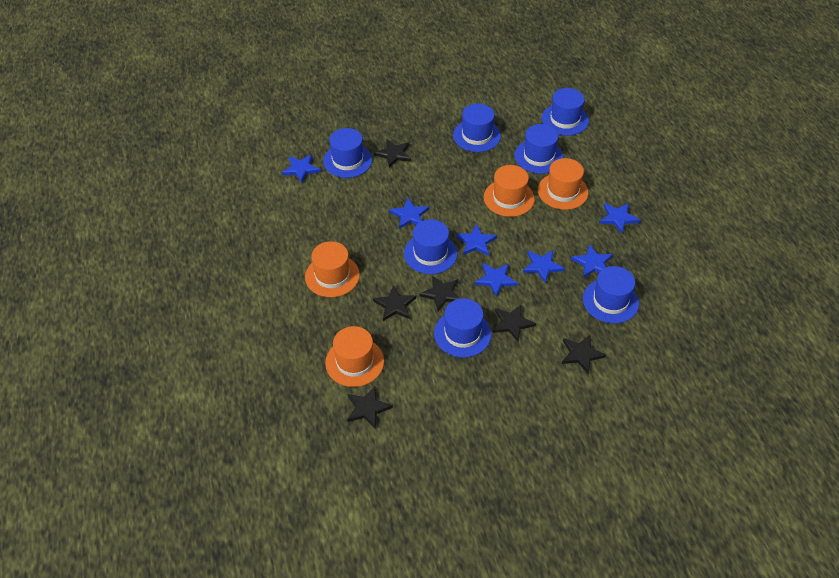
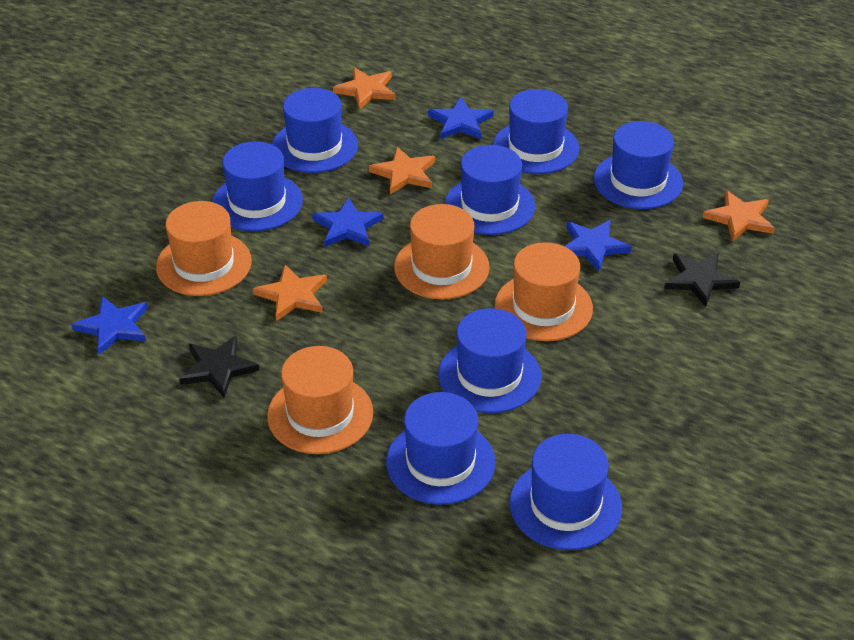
black star: [347,386,393,429] [373,285,416,321] [374,139,411,168] [419,276,461,311] [493,305,536,342] [562,335,606,374] = 6 -> [179,335,260,398] [664,253,740,307] = 2
blue hat: [323,128,372,178] [404,219,457,274] [434,298,491,358] [453,104,501,152] [515,124,563,174] [542,88,589,136] [583,266,639,324] = 7 -> [212,141,303,231] [272,88,358,173] [386,392,496,505] [438,308,541,413] [445,145,535,235] [493,89,579,174] [509,434,622,550] [594,121,683,209] = 8
blue star: [282,154,321,183] [389,198,429,229] [456,224,497,256] [475,263,518,297] [522,250,565,284] [571,244,613,278] [599,203,640,234] = 7 -> [71,296,148,355] [312,197,384,247] [428,97,494,140] [565,220,632,272] = 4
orange star: none = 0 -> [253,265,327,321] [333,67,396,110] [369,147,435,194] [703,190,775,242] = 4

